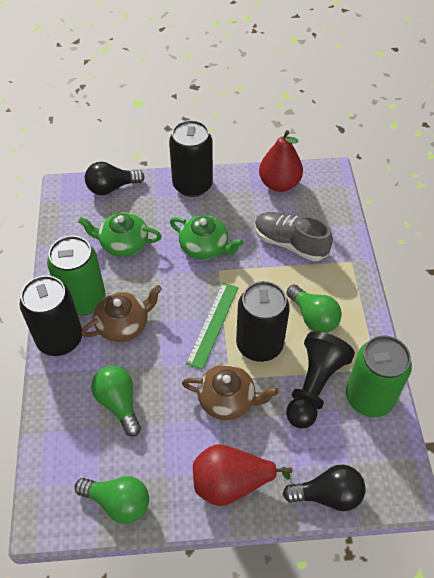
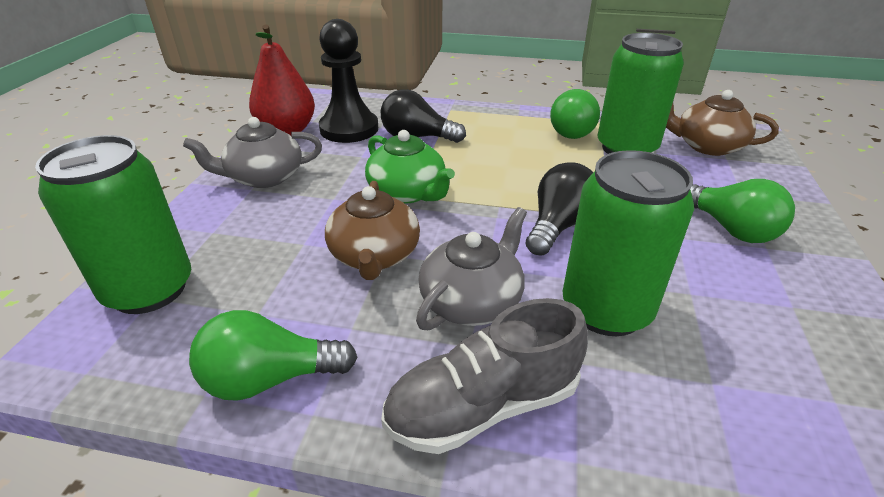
black can: [19,276,82,356] [169,120,213,197] [236,281,290,362] = 3 -> none = 0
green can: [47,236,106,315] [346,335,412,417] = 2 -> [35,135,191,314] [562,150,694,336] [598,33,684,154] = 3
green ruler: [186,283,238,370] = 1 -> none = 0
green teapot: [78,213,162,257] [170,215,243,260] = 2 -> [365,130,455,204] = 1
grey teapot: none = 0 -> [183,117,322,188] [416,207,527,330] = 2
red pear: [193,444,292,506] [259,130,303,192] = 2 -> [249,24,315,135] = 1

